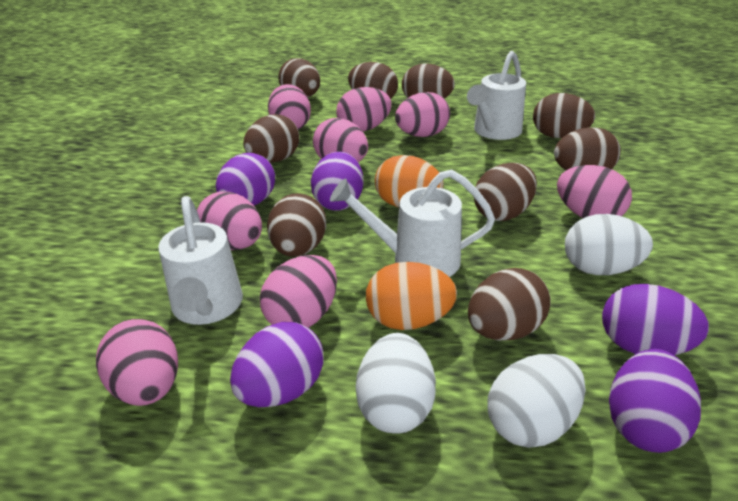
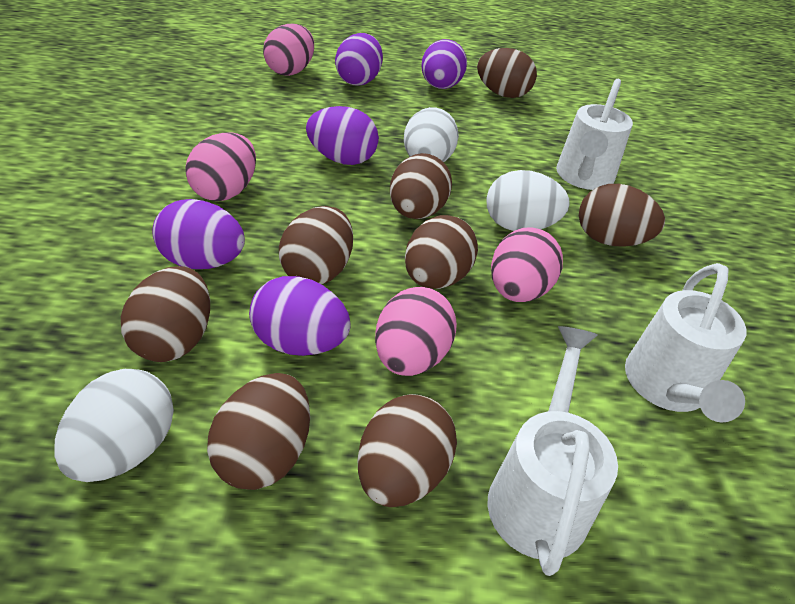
brown egg: [243,114,299,163] [267,193,326,257] [278,58,320,97] [348,62,398,99] [402,64,455,99] [468,268,551,341] [474,163,537,221] [533,93,595,138] [554,127,621,170] = 9 -> [121,266,210,362] [207,373,310,490] [279,206,353,284] [357,394,457,507] [390,153,452,219] [405,215,478,289] [477,48,537,98] [579,184,665,247] = 8
orange egg: [366,262,457,330] [375,155,444,207] = 2 -> none = 0
pink egg: [96,319,178,406] [197,192,262,250] [260,255,337,328] [268,84,311,130] [313,118,368,162] [336,87,392,132] [395,92,450,137] [557,165,632,218] = 8 -> [185,132,256,201] [263,24,314,76] [375,287,457,376] [491,227,563,302] = 4

